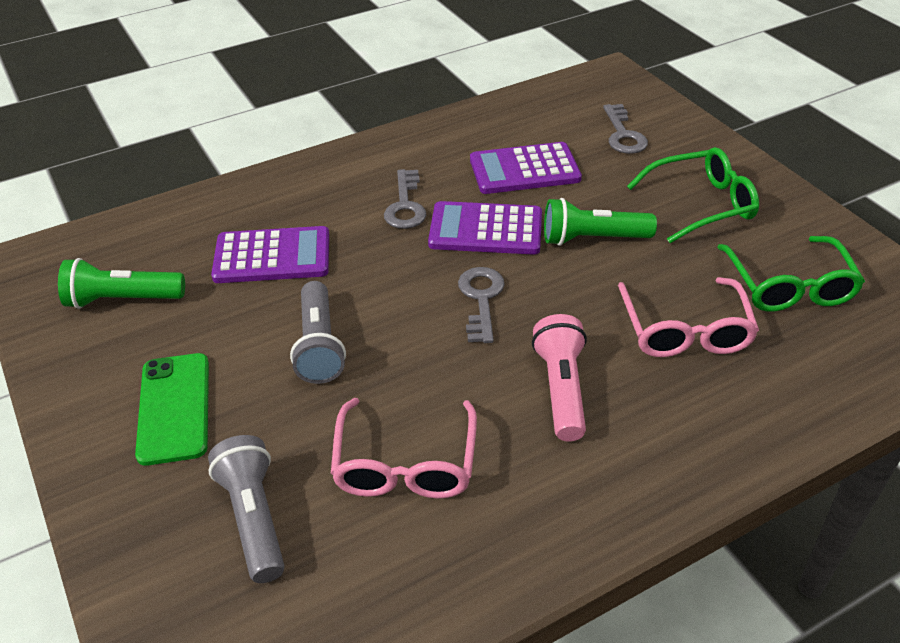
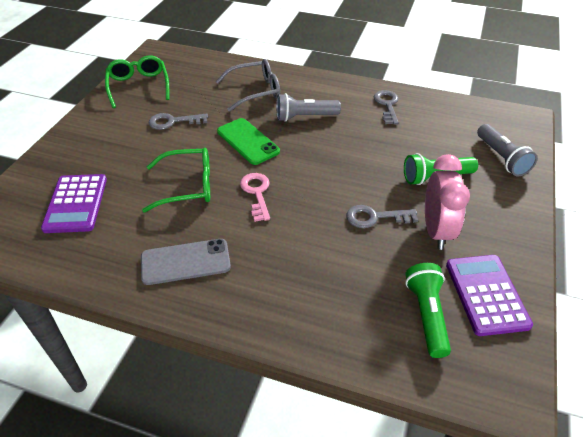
grey glasses: none = 0 -> [216,59,280,112] = 1
grey phone: none = 0 -> [141,239,231,285] = 1
pink clock: none = 0 -> [425,154,470,250] = 1
pink flashlight: [532,314,587,441] = 1 -> none = 0
pink glasses: [331,398,477,499] [618,277,759,357] = 2 -> none = 0
pink key: none = 0 -> [240,173,270,222] = 1
purple calculator: [211,226,329,283] [428,201,542,255] [470,142,582,194] = 3 -> [41,174,107,233] [446,255,533,336] = 2

